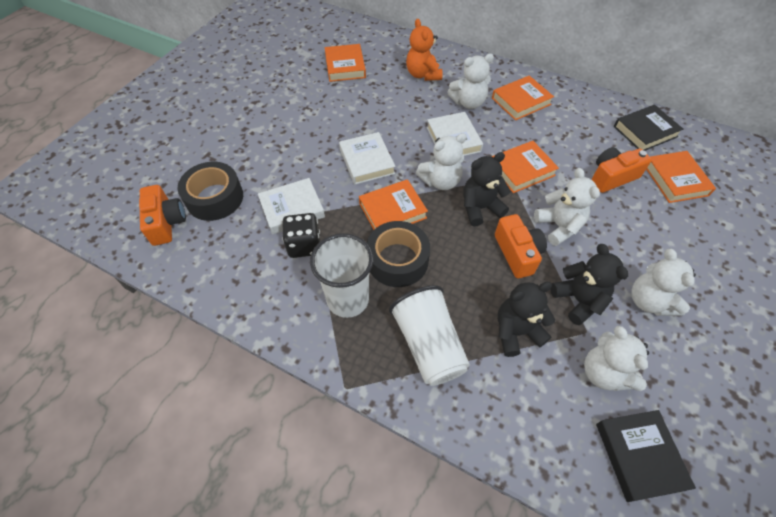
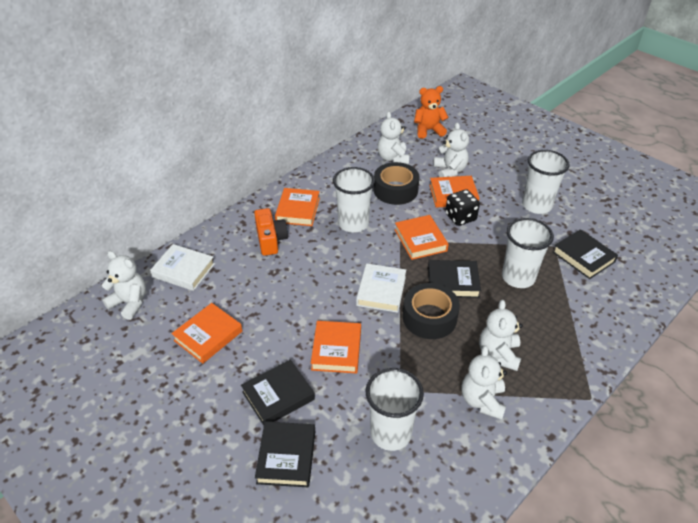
black book: [596,410,696,502] [614,105,684,151] = 2 -> [241,360,315,426] [255,422,315,487] [428,260,481,298] [553,229,618,279] = 4
black teddy bear: [463,152,511,226] [498,282,555,357] [551,244,628,325] = 3 -> none = 0
orange camera: [139,185,186,246] [495,214,547,278] [591,147,652,193] = 3 -> [254,208,288,256] = 1
white book: [258,178,325,234] [339,132,395,185] [427,112,483,156] = 3 -> [150,244,215,291] [356,263,406,313] = 2
white cup: [310,233,374,318] [389,285,470,386] = 2 -> [333,167,375,233] [366,368,424,451] [502,218,554,288] [522,150,570,214] = 4

